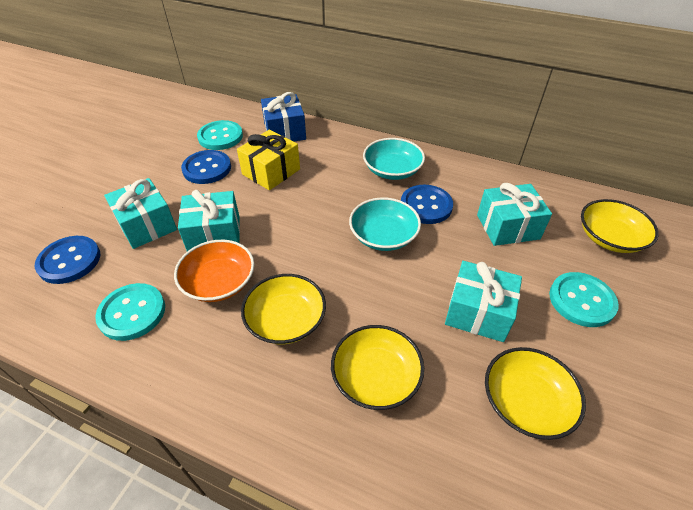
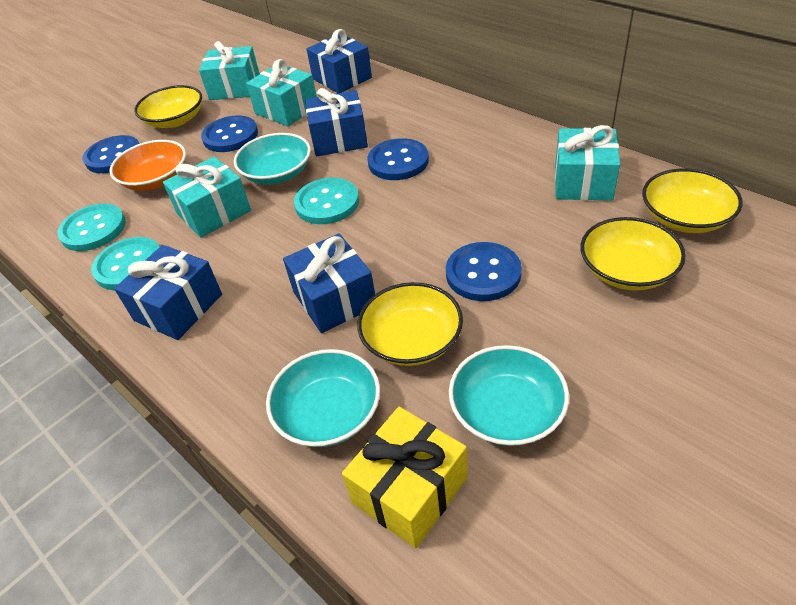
blue button: [35,236,100,284] [181,150,231,184] [401,185,453,224] = 3 -> [83,135,140,173] [201,115,258,152] [367,138,429,180] [446,242,522,301] = 4
blue gift: [261,92,306,142] = 1 -> [114,245,222,340] [283,233,375,333] [305,88,368,157] [307,29,372,93] = 4
turquoise bowl: [349,197,421,251] [363,138,425,180] = 2 -> [234,133,311,185] [266,349,380,447] [449,345,569,446] = 3

